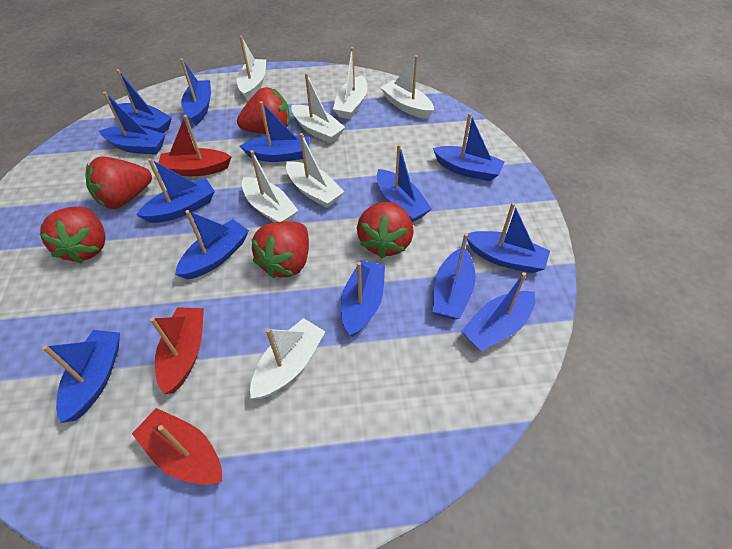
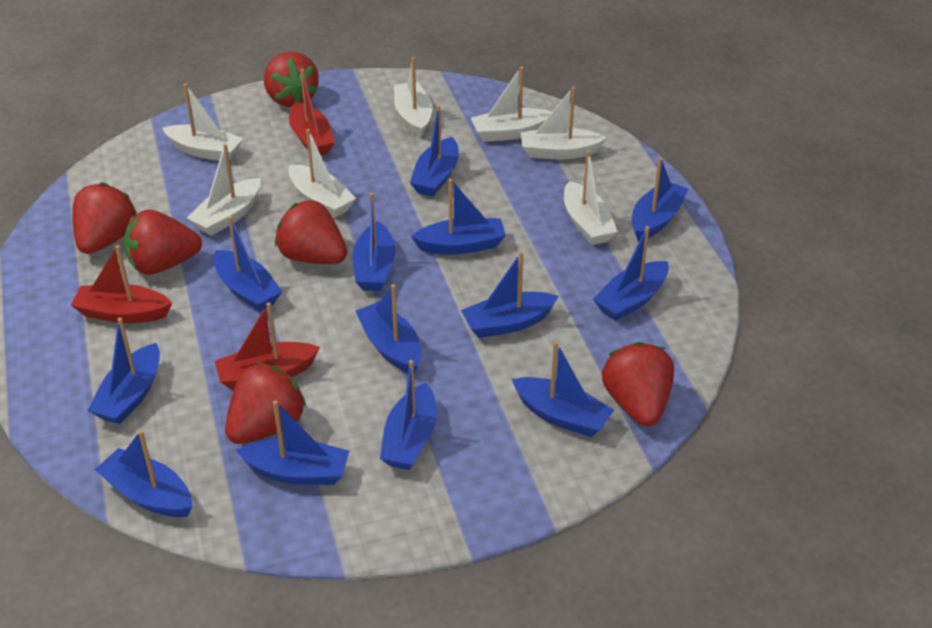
red strawberry: [39,206,106,263] [86,157,152,209] [237,87,290,134] [252,221,309,279] [357,201,414,258] = 5 -> [72,182,137,254] [124,209,202,275] [225,362,306,444] [264,52,319,107] [275,200,347,264] [602,342,674,427] = 6

